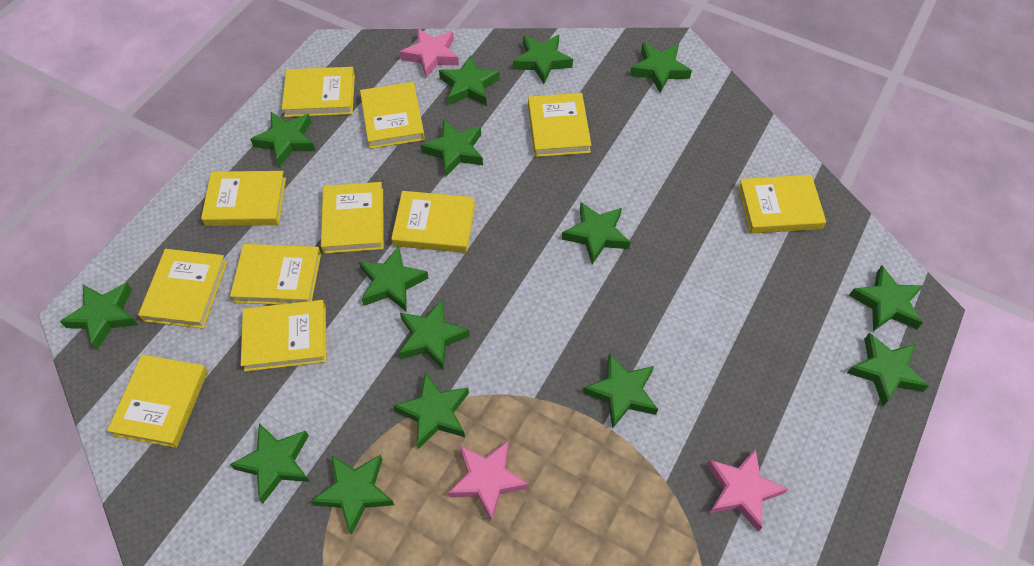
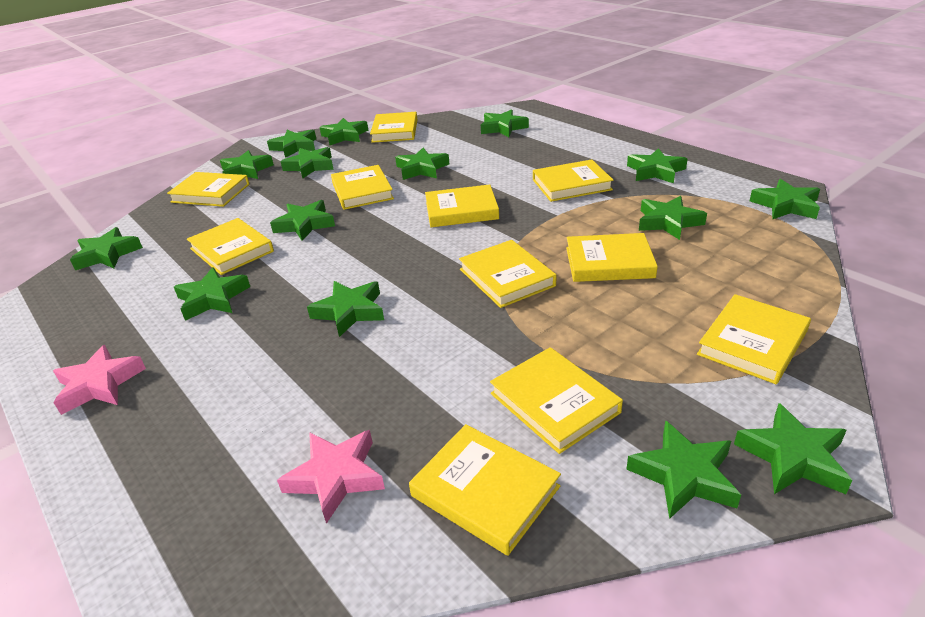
pink star: [400,28,459,78] [448,441,529,522] [707,448,788,532] = 3 -> [53,345,146,415] [277,430,385,524] = 2

